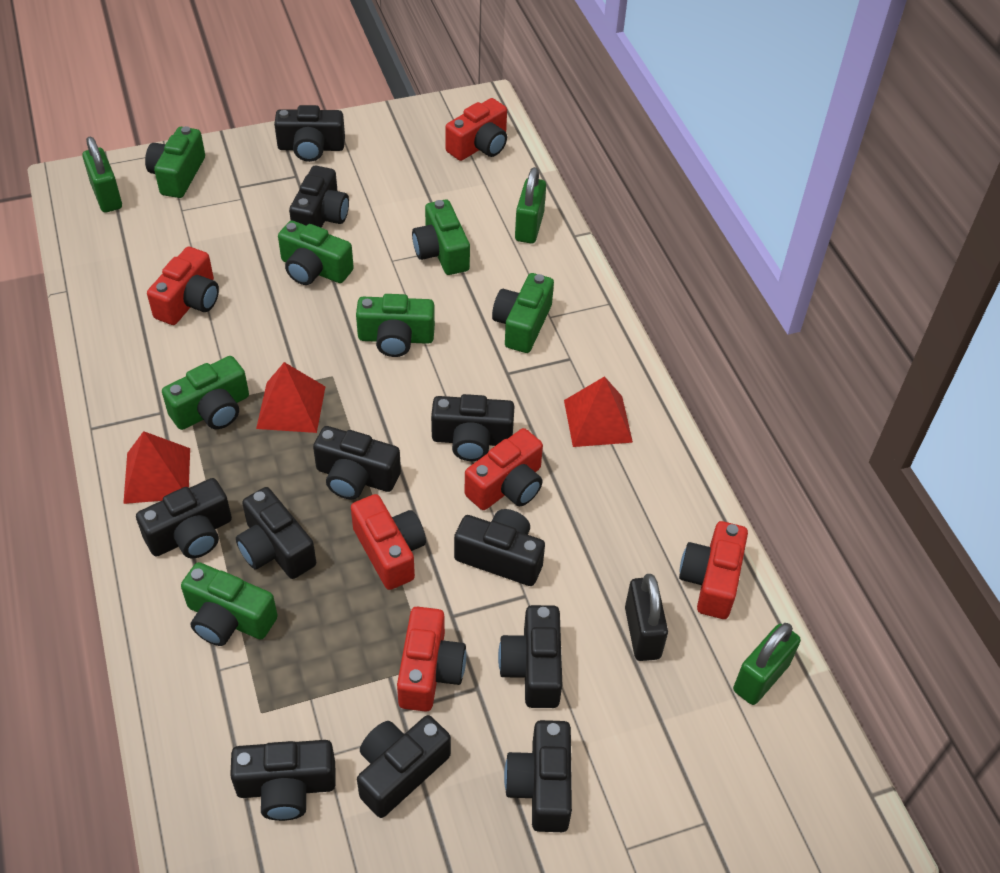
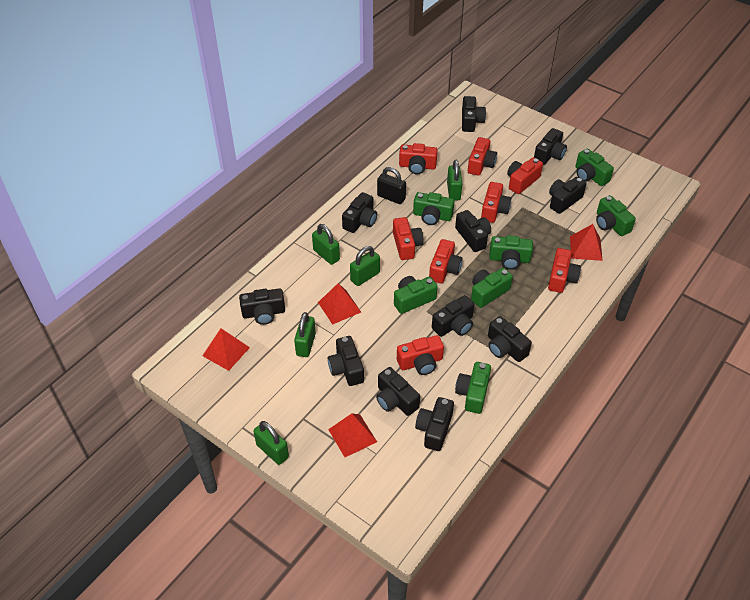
green padlock: [82,136,122,213] [515,167,546,243] [733,623,801,705] = 3 -> [253,421,289,465] [294,312,316,357] [312,224,340,265] [350,246,380,286] [447,160,462,200] = 5
red camera: [147,246,219,325] [351,494,426,590] [397,607,466,712] [445,98,507,161] [465,428,543,510] [679,521,748,619] = 6 -> [393,217,424,260] [397,335,444,375] [399,143,438,174] [429,239,462,284] [468,137,497,176] [481,182,511,223] [507,157,543,194] [548,248,581,293] = 8
red pyramid: [123,431,190,504] [256,362,326,433] [564,376,633,447] = 3 -> [202,328,250,371] [318,283,361,325] [328,413,377,457] [570,224,603,261] = 4

